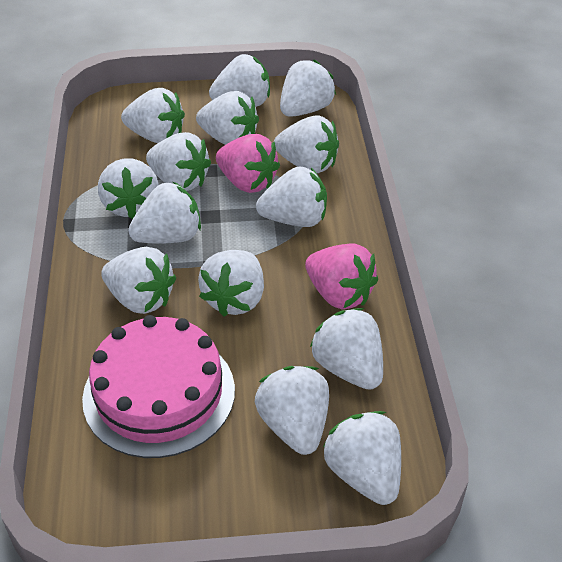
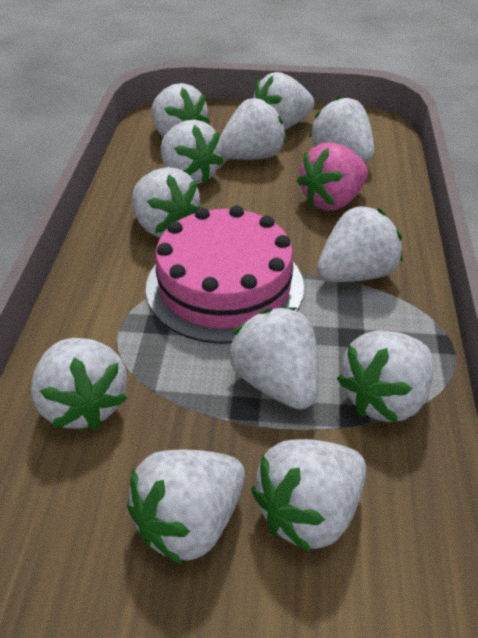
pink strawberry: [216,134,280,193] [305,243,378,309] = 2 -> [297,142,368,211] = 1
white strawberry: [98,158,159,219] [101,247,176,314] [121,88,185,143] [128,181,201,244] [146,132,211,191] [196,91,259,145] [198,250,264,317] [209,54,270,107] [255,366,329,455] [256,167,327,227] [274,115,339,173] [280,60,336,117] [310,308,383,390] [323,411,401,505] = 14 -> [31,338,128,430] [127,450,245,565] [132,167,201,238] [151,83,210,138] [161,119,224,184] [220,98,286,160] [229,307,319,410] [251,439,366,553] [253,72,315,130] [309,96,374,163] [317,206,402,282] [337,330,433,423] = 12

